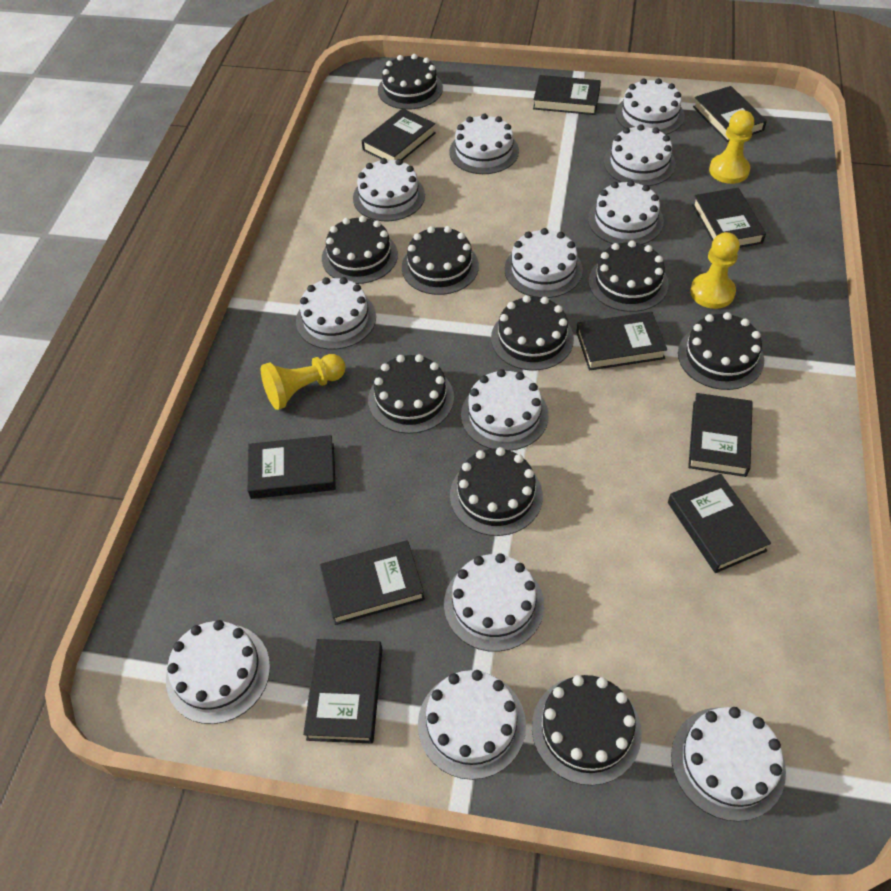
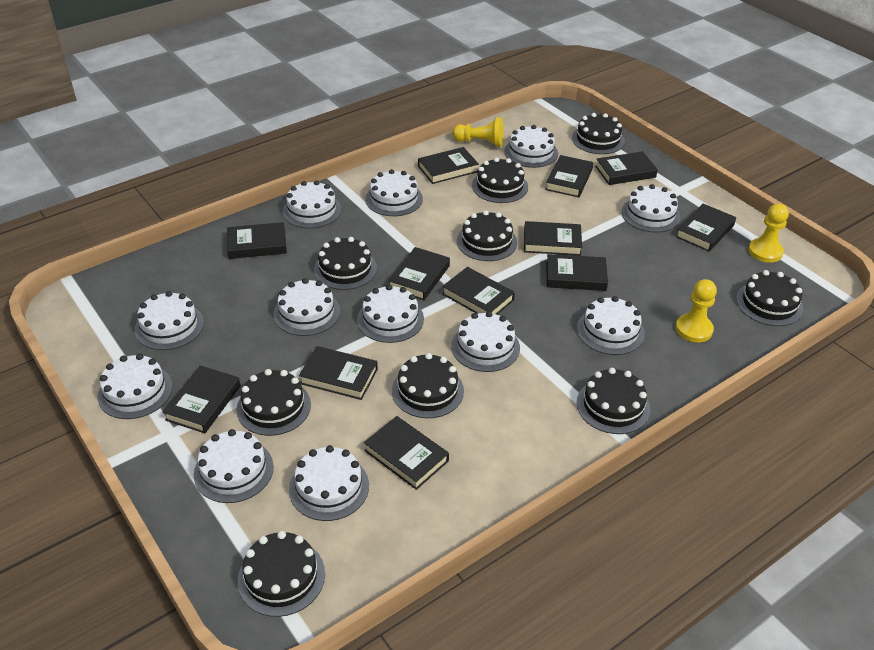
black book: [247,435,336,499] [303,639,383,744] [320,540,425,625] [362,108,436,161] [533,75,601,115] [576,312,667,371] [668,474,771,573] [688,393,753,477] [692,188,766,248] [693,86,767,142] = 10 -> [163,366,241,433] [227,222,287,259] [299,346,378,400] [364,416,449,490] [388,247,450,300] [418,147,479,184] [442,267,515,315] [524,221,582,256] [545,155,593,197] [546,254,608,291] [595,151,658,185] [676,204,736,252] = 12

